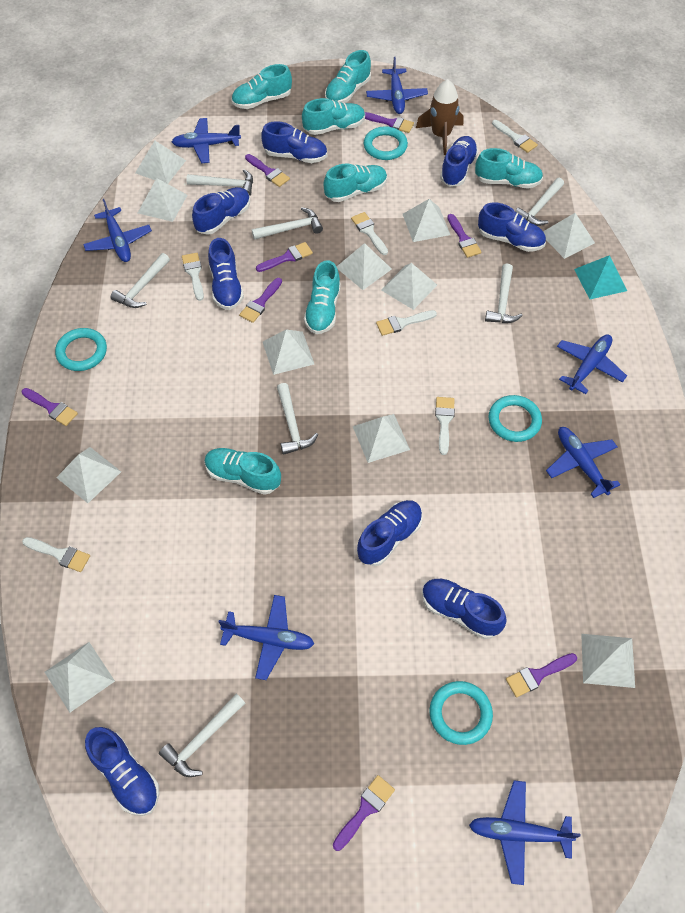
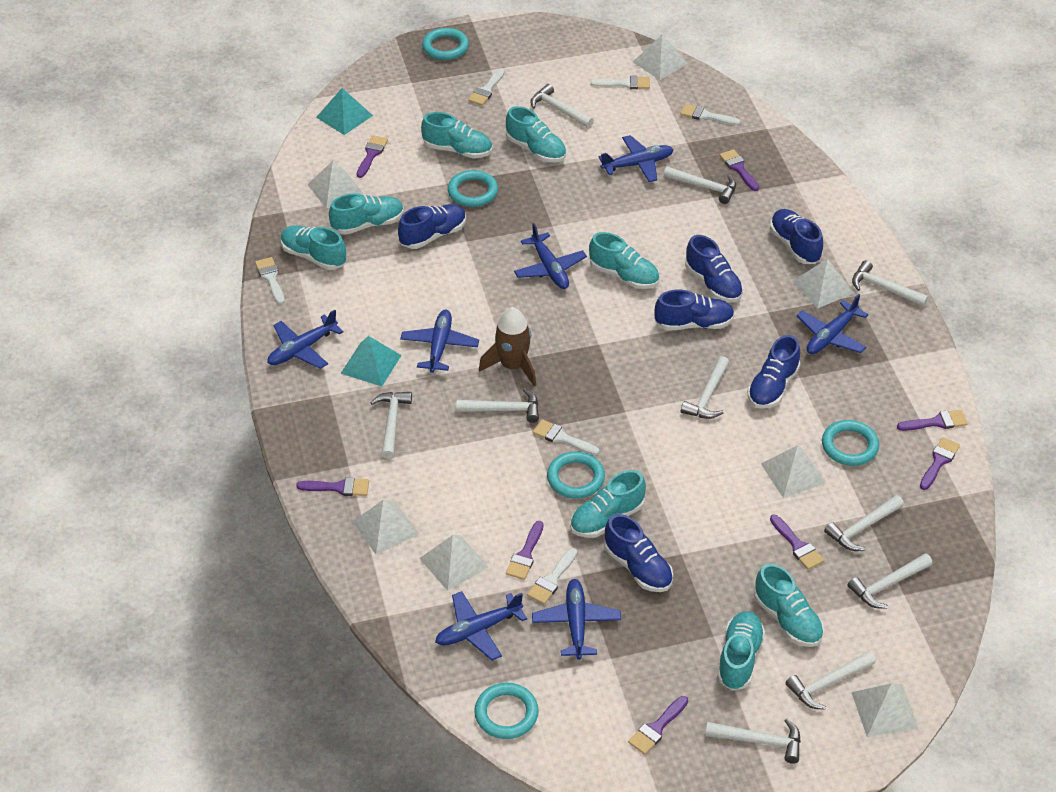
blue shoe: [85,727,159,816] [192,187,250,235] [208,238,244,310] [261,121,327,163] [357,500,423,566] [422,578,507,639] [440,136,478,187] [478,202,546,252] = 8 -> [398,204,466,249] [604,514,673,592] [654,290,735,331] [685,235,743,303] [747,335,800,409] [770,209,823,264] = 6
turquoise pyramid: [574,255,627,299] = 1 -> [316,88,373,135] [340,336,402,386] = 2
turquoise ring: [55,328,107,371] [364,126,408,160] [430,681,493,745] [489,395,542,442] = 4 -> [422,28,469,60] [448,170,498,207] [474,683,539,739] [547,452,605,499] [822,420,879,466] = 5
turquoise shoe: [204,448,281,495] [231,64,292,109] [302,98,365,135] [304,260,341,334] [324,163,387,202] [325,50,371,103] [475,148,543,189] = 7 -> [281,225,346,270] [329,193,404,235] [421,112,492,158] [506,106,566,163] [570,470,646,538] [589,232,660,289] [717,611,765,690] [754,564,824,647] = 8
white hammer: [111,253,170,308] [159,694,245,777] [186,169,253,196] [252,207,323,240] [277,383,318,455] [485,263,523,323] [515,178,564,226] = 7 -> [370,392,412,459] [457,388,539,423] [530,84,594,128] [664,166,736,204] [681,356,729,419] [705,719,801,764] [786,651,876,710] [824,495,904,551] [848,553,932,609] [852,260,928,307] = 10
white pyramid: [45,642,115,713] [56,447,121,503] [135,141,186,184] [138,178,187,222] [263,329,314,375] [337,243,392,290] [353,414,410,463] [381,263,437,310] [403,199,450,242] [543,213,595,259] [581,634,635,688] = 11 -> [307,161,363,209] [352,500,419,555] [419,535,489,591] [633,35,688,80] [761,445,826,498] [793,259,854,309] [851,683,919,737] = 7

